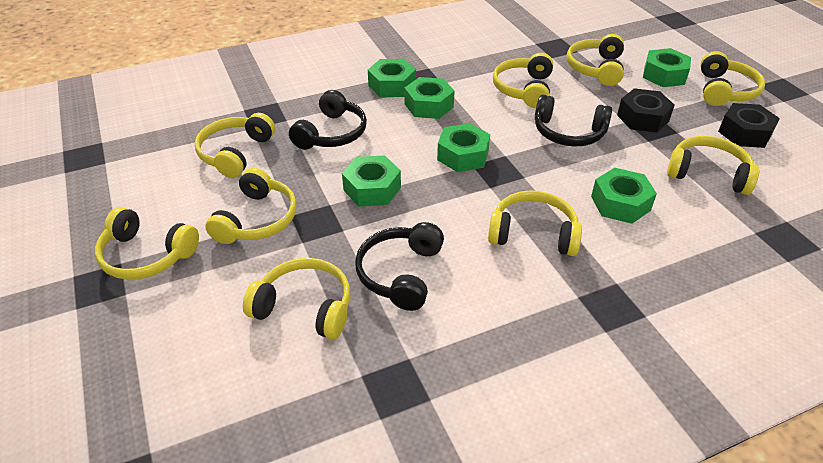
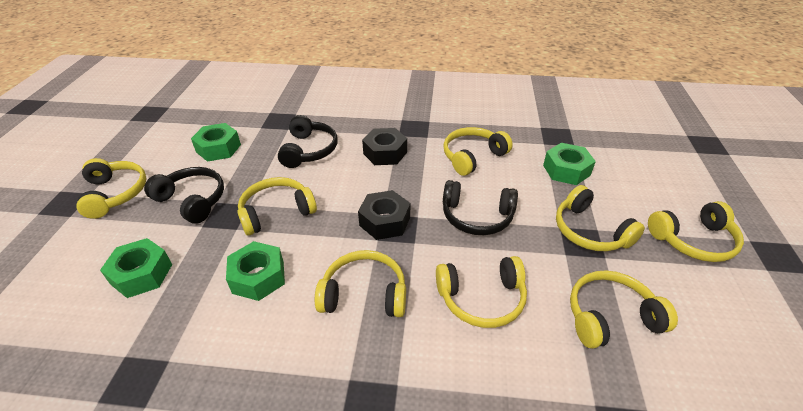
green nut: [342,156,401,206] [368,59,416,97] [404,77,455,119] [437,123,490,172] [591,168,657,224] [643,48,691,87] = 6 -> [100,238,172,298] [191,123,241,162] [226,241,285,301] [543,143,596,185] = 4
yellow headphones: [95,207,199,280] [195,113,275,178] [205,168,297,244] [243,258,350,339] [488,190,582,256] [493,53,553,108] [567,34,624,86] [667,136,759,195] [701,51,765,106] = 9 -> [76,158,147,219] [237,177,317,236] [315,250,406,317] [436,256,527,328] [443,127,513,176] [556,185,645,251] [570,270,678,349] [648,201,744,262] = 8

